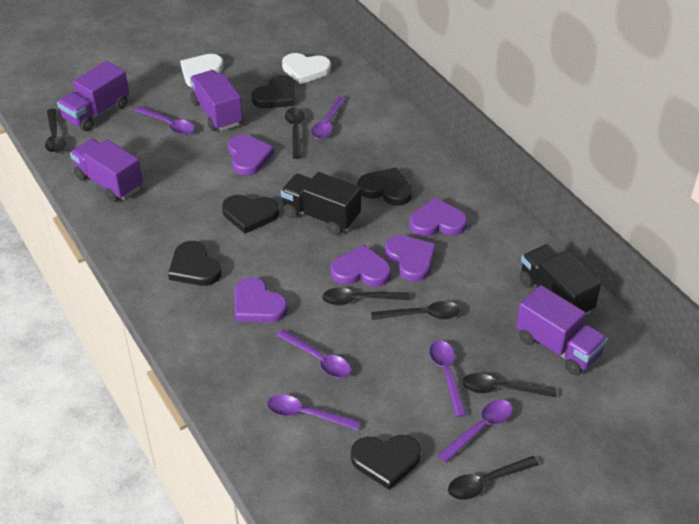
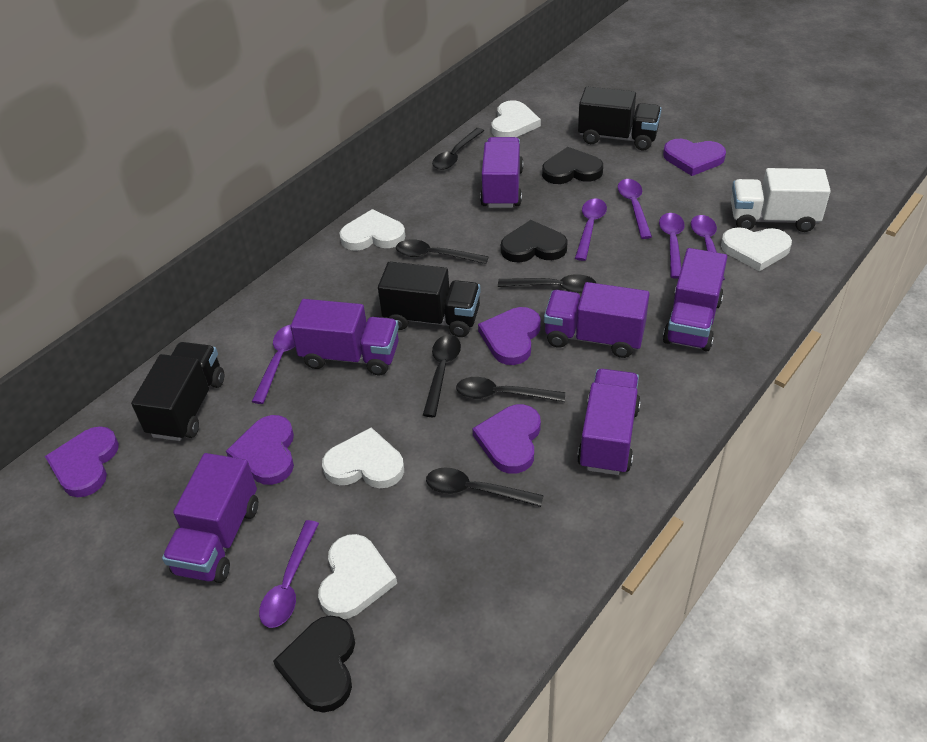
black heart: [168,241,221,286] [222,195,279,234] [251,75,295,108] [351,435,421,490] [358,167,412,206] = 5 -> [273,616,355,713] [501,220,568,263] [542,147,603,184] = 3
black truck: [281,172,361,235] [520,244,601,315] = 2 -> [131,342,224,441] [378,262,481,337] [578,86,662,150] = 3
purple truck: [57,61,129,131] [70,139,143,202] [190,70,243,131] [516,285,608,375] = 4 -> [162,453,258,583] [291,299,399,375] [480,137,523,208] [544,282,650,358] [577,369,641,475] [663,248,727,351] = 6
white heart: [180,54,224,87] [282,53,331,84] = 2 -> [318,534,397,619] [322,428,404,488] [339,209,405,251] [492,100,541,137] [721,227,792,271] = 5
white truck: none = 0 -> [731,168,831,232] = 1

